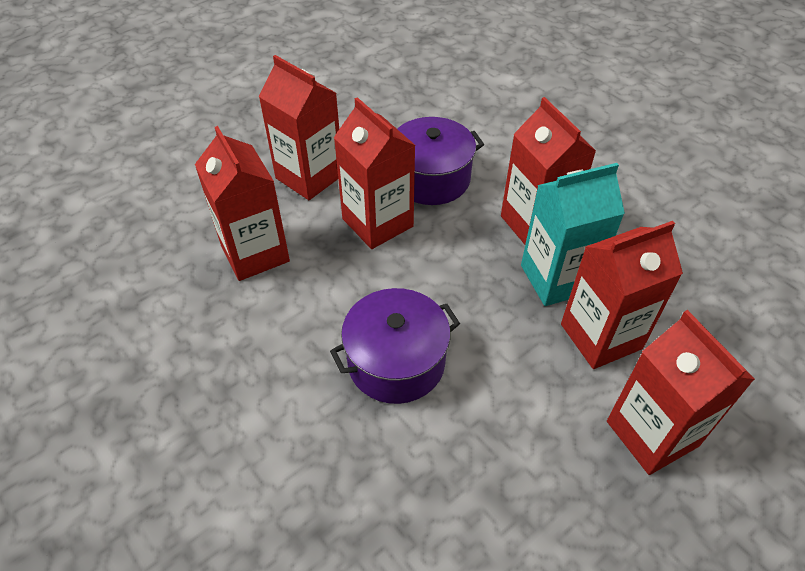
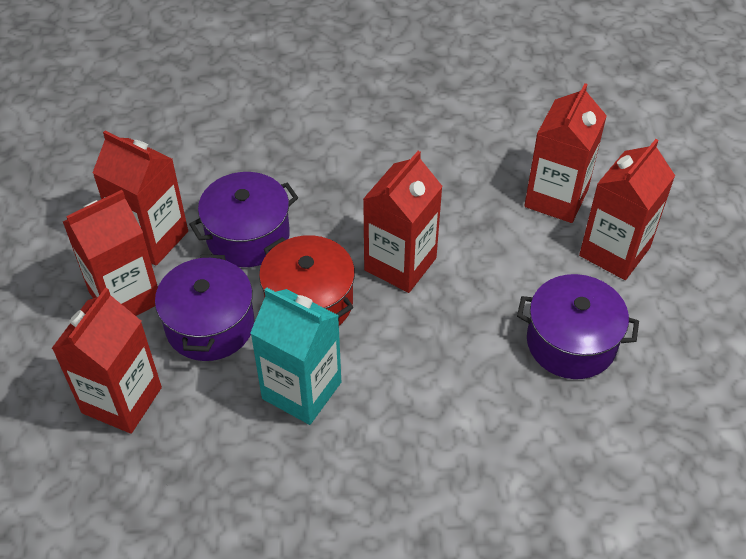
purple pot: [330,288,460,404] [397,117,484,205] = 2 -> [155,254,254,361] [189,172,298,267] [517,274,639,379] = 3
red pot: none = 0 -> [259,235,355,326] = 1

